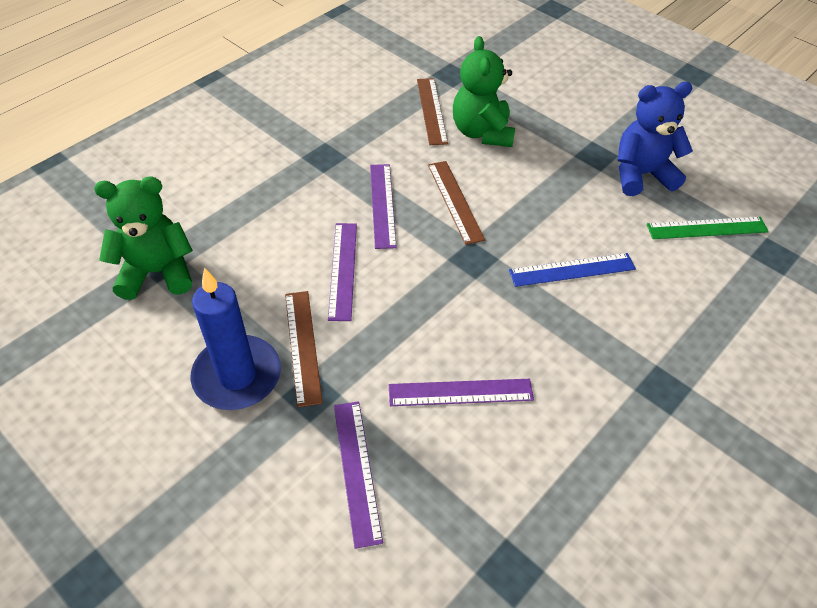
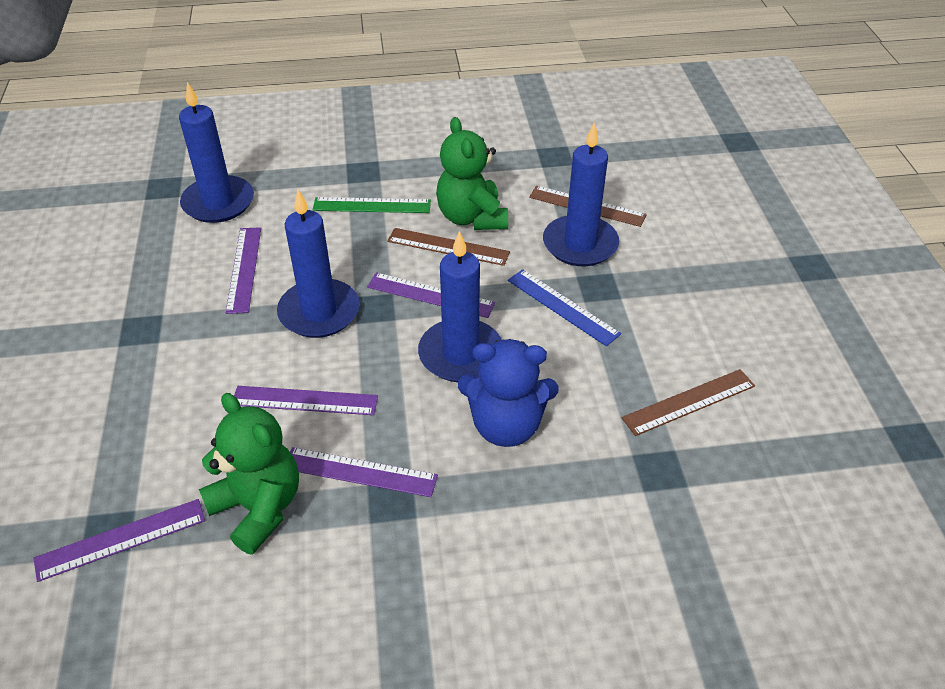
blue candle: [190,268,281,410] = 1 -> [179,82,254,223] [277,190,360,338] [418,231,502,382] [543,122,619,266] = 4
purple ruler: [328,223,357,321] [334,401,383,549] [370,164,397,249] [389,379,534,406] = 4 -> [33,499,205,582] [226,227,261,314] [234,386,378,415] [290,447,438,497] [367,272,495,318] = 5

